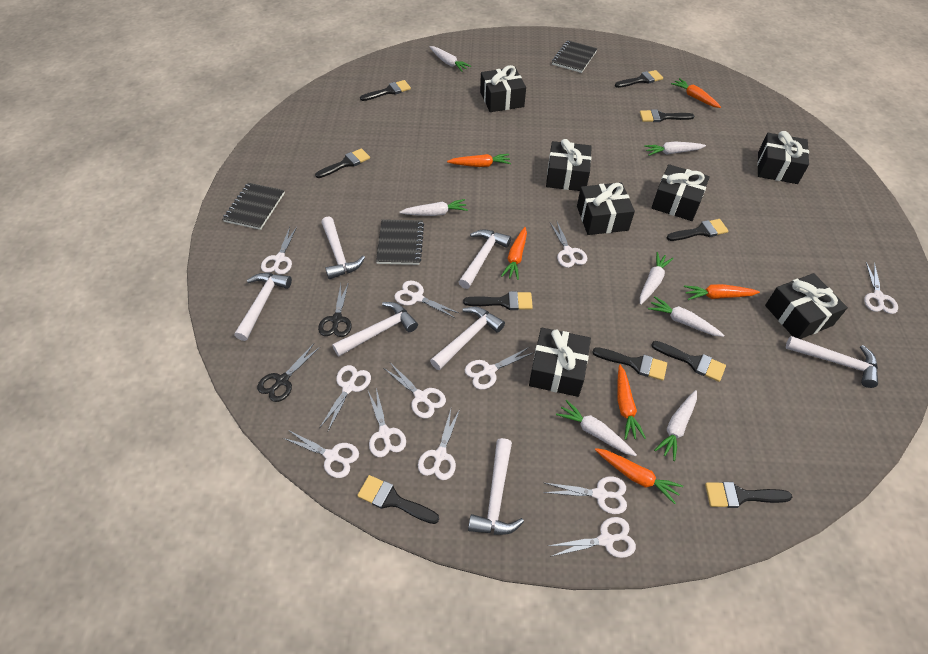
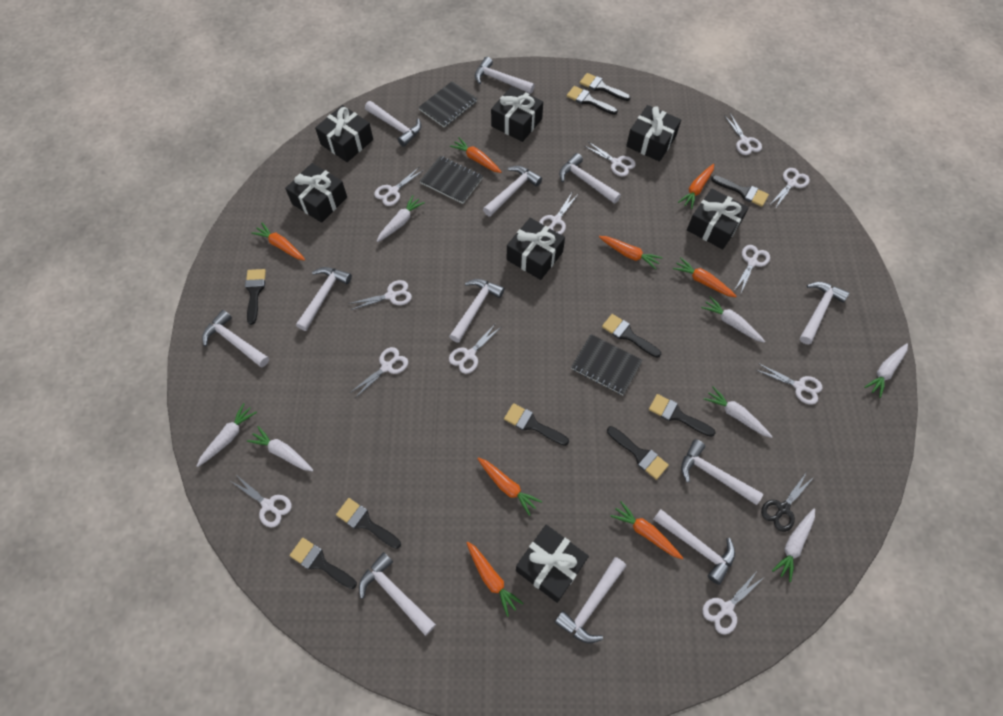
black scissors: [257,344,320,402] [318,282,352,337] = 2 -> [761,472,815,532] = 1
orange carrot: [447,154,511,167] [501,227,527,280] [595,448,683,504] [617,365,646,440] [671,78,721,108] [684,284,760,300] = 6 -> [251,223,305,261] [450,137,502,173] [466,541,524,617] [477,457,542,516] [599,236,662,270] [611,501,683,559] [673,257,737,297] [678,164,714,209] = 8
white hammer: [234,273,292,341] [321,216,365,279] [332,302,418,356] [430,307,505,370] [459,230,511,289] [468,438,524,535] [786,336,878,388] = 7 -> [202,310,269,367] [296,267,352,331] [359,552,436,636] [365,101,421,147] [449,279,504,343] [475,57,535,94] [483,166,542,217] [554,557,626,644] [559,153,621,204] [653,509,735,585] [681,439,763,505] [800,282,849,345] = 12

